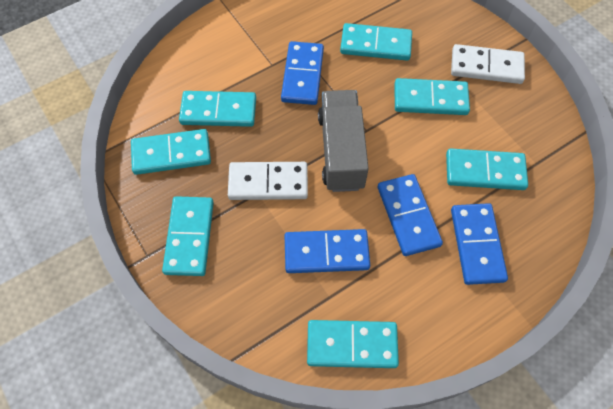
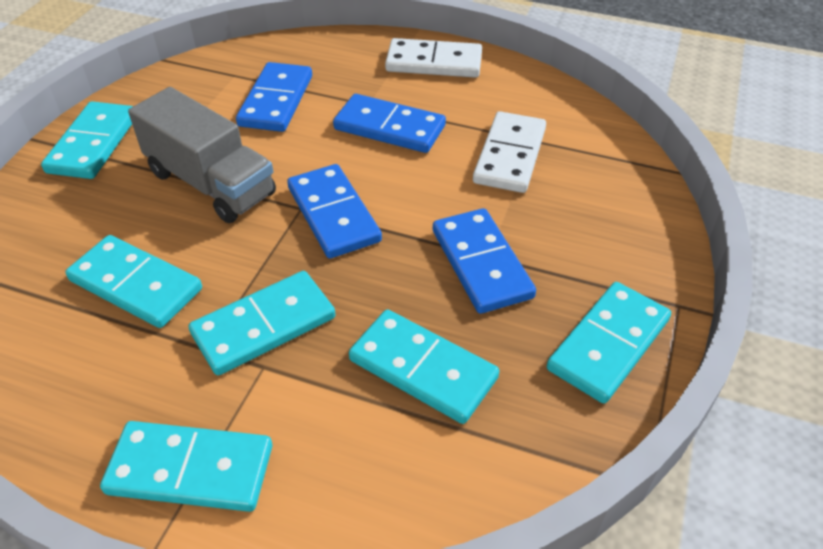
turquoise domino: [131,129,211,175] [162,196,214,276] [179,91,256,127] [307,320,399,368] [340,23,412,61] [395,78,470,115] [446,148,528,190] = 7 -> [41,101,133,179] [65,235,202,328] [100,421,272,512] [188,271,335,375] [349,309,499,424] [547,282,671,404] = 6

